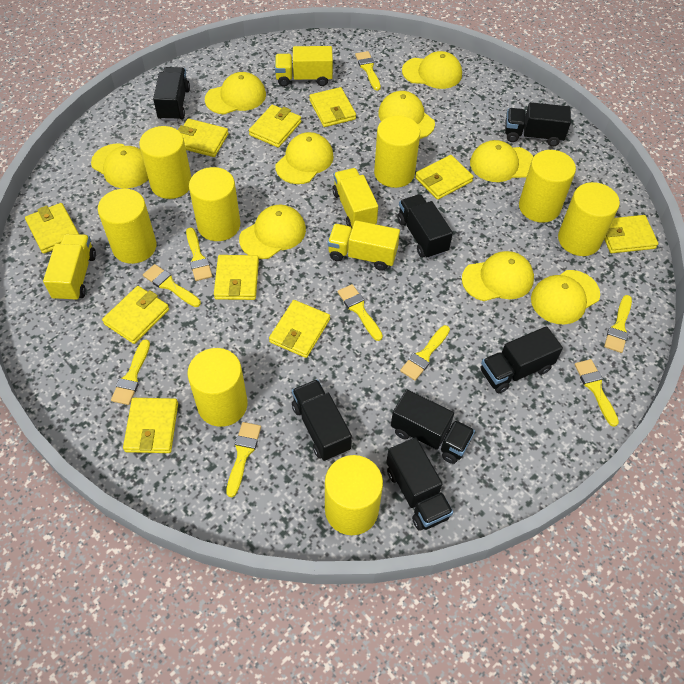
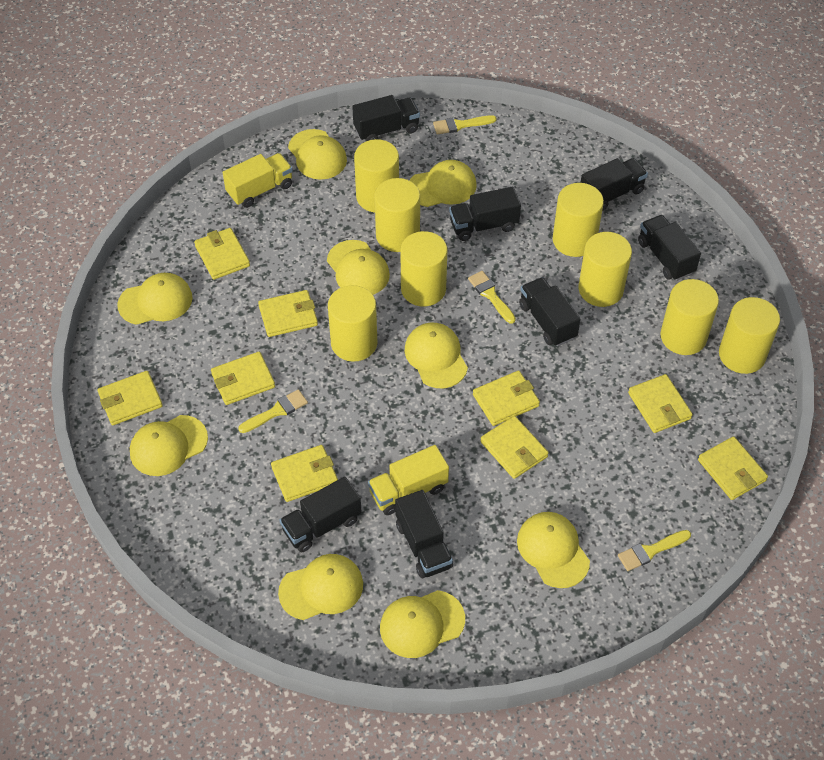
yellow brush: [111,339,150,405] [143,264,201,307] [186,227,212,281] [226,422,261,497] [338,284,383,341] [355,51,381,91] [400,325,450,381] [574,359,619,427] [604,295,632,353] = 9 -> [238,389,308,433] [433,115,497,134] [468,271,516,324] [618,530,691,571] = 4
yellow truck: [43,234,96,302] [275,46,333,87] [328,220,400,271] [332,168,378,228] = 4 -> [223,153,293,208] [368,445,449,515] = 2
yellow wallet: [25,203,79,254] [102,286,169,344] [123,398,178,453] [178,119,229,157] [214,255,259,300] [249,105,301,148] [269,300,330,358] [309,87,356,127] [415,155,474,200] [604,215,658,253] = 10 -> [97,371,163,425] [194,228,250,280] [211,352,275,405] [258,290,318,337] [271,445,338,502] [473,370,540,426] [481,416,549,479] [628,374,693,433] [698,436,768,500] = 9

